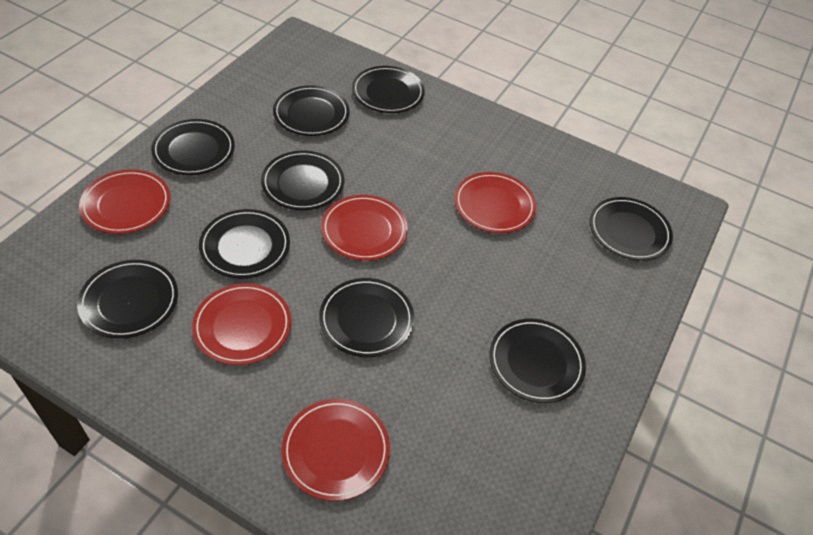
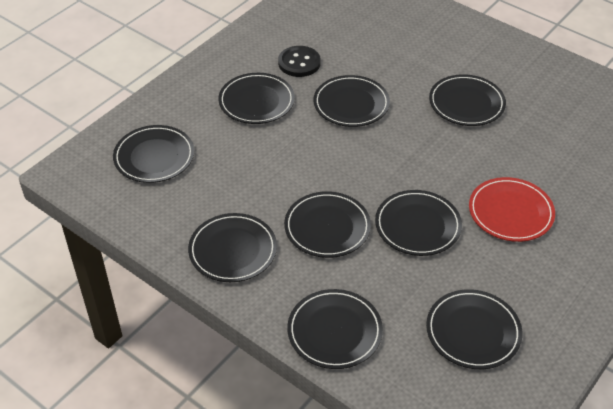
black button: none = 0 -> [278,46,321,77] = 1
red plate: [79,169,170,234] [192,283,291,365] [281,399,390,501] [321,195,408,261] [454,172,536,233] = 5 -> [469,177,555,242] = 1

